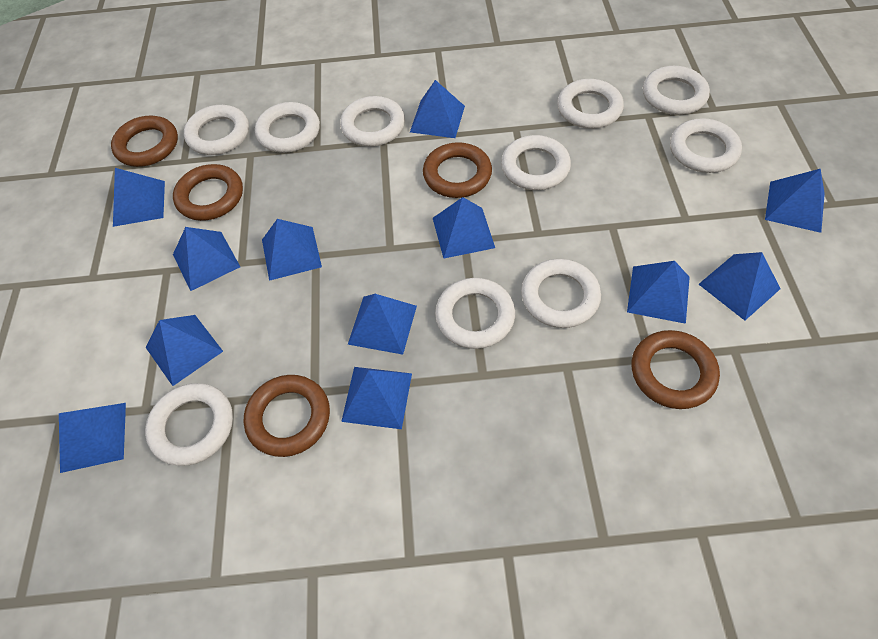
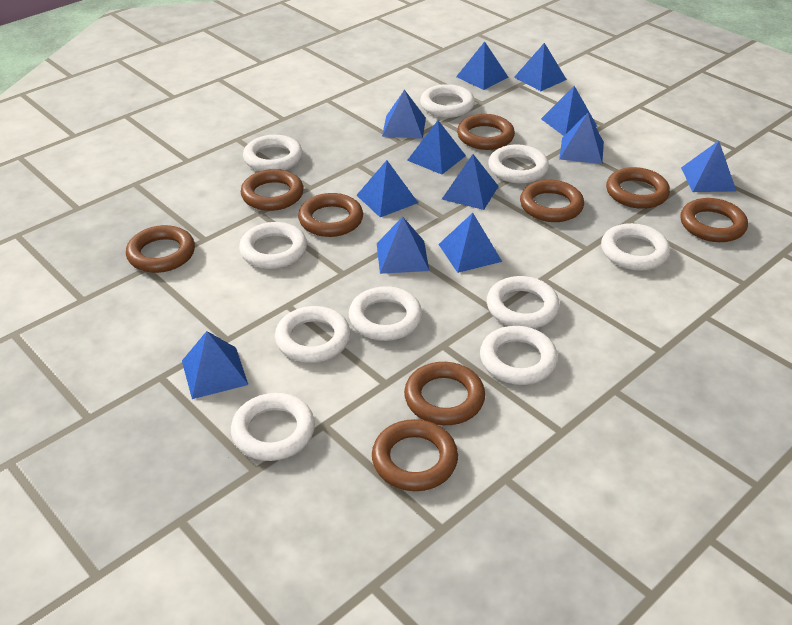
brown ring: [111,116,178,167] [173,164,243,221] [244,375,330,457] [423,142,492,198] [632,330,720,409] = 5 -> [126,225,195,273] [241,169,304,211] [298,193,363,237] [372,419,458,491] [404,362,485,425] [457,114,515,150] [520,180,584,222] [606,167,670,209] [680,198,748,242] = 9

